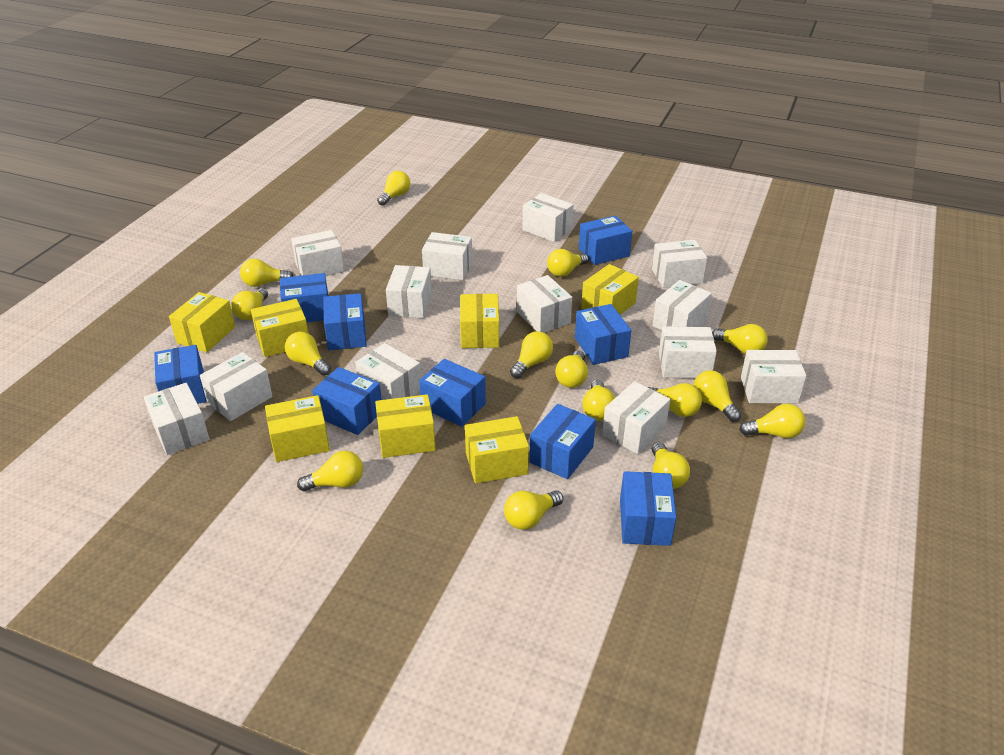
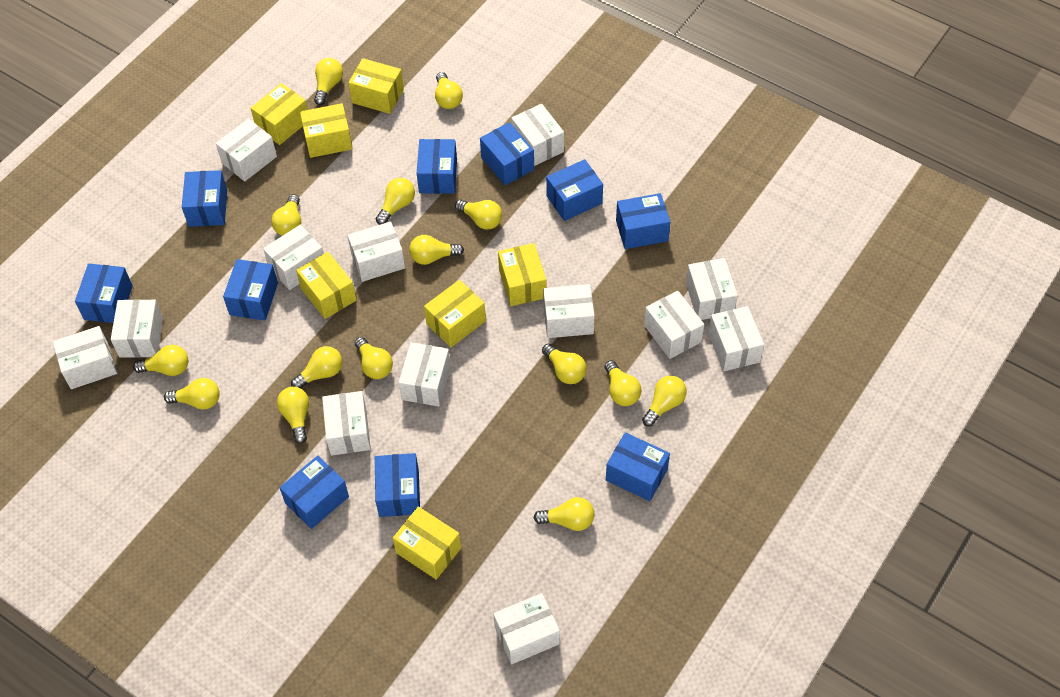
blue box: [154,345,207,404] [280,273,328,322] [312,367,382,435] [323,293,367,350] [419,359,486,427] [529,404,596,479] [575,304,631,365] [579,216,632,265] [620,471,676,546] = 9 -> [75,264,133,323] [182,170,227,227] [223,259,278,321] [279,455,349,529] [375,453,420,517] [417,139,457,194] [480,122,534,185] [546,159,603,221] [606,432,670,501] [616,193,670,249] = 10

